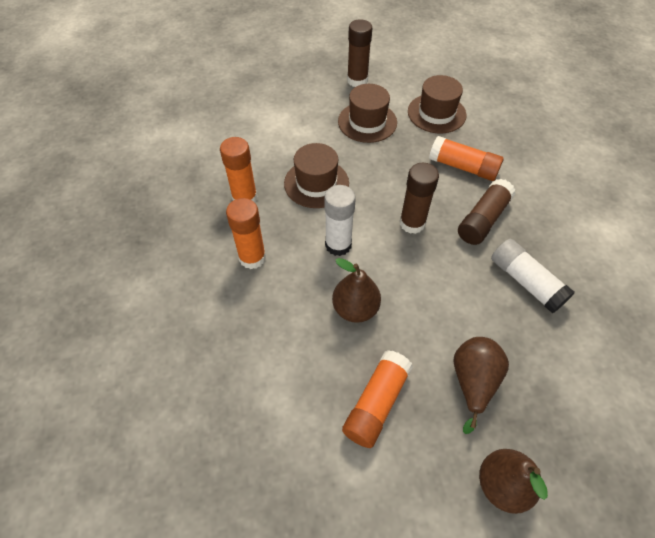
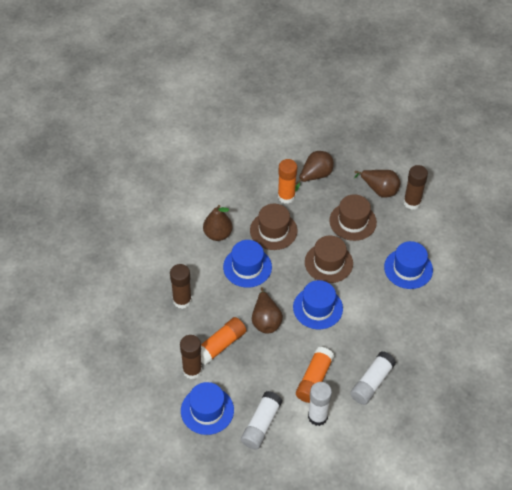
blue hat: none = 0 -> [181,382,234,435] [223,240,272,288] [293,280,343,329] [384,241,433,289] = 4
brown pear: [332,258,381,323] [453,337,509,434] [479,449,548,514] = 3 -> [203,205,232,241] [252,287,283,334] [295,151,334,191] [354,170,401,198] = 4
orange glue stick: [220,137,257,202] [226,198,266,269] [342,350,413,448] [429,136,504,181] = 4 -> [201,317,246,365] [278,159,297,203] [296,347,335,403] = 3
white glue stick: [324,185,356,256] [491,239,575,313] = 2 -> [241,391,283,450] [308,382,332,426] [350,351,396,405] = 3

